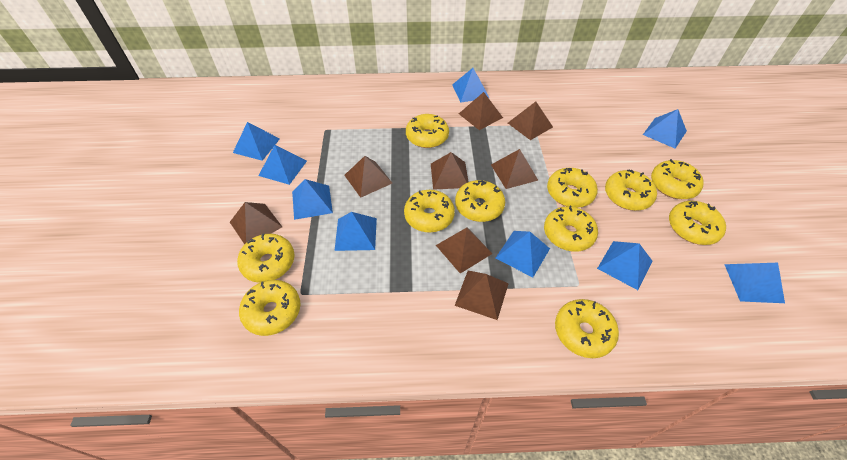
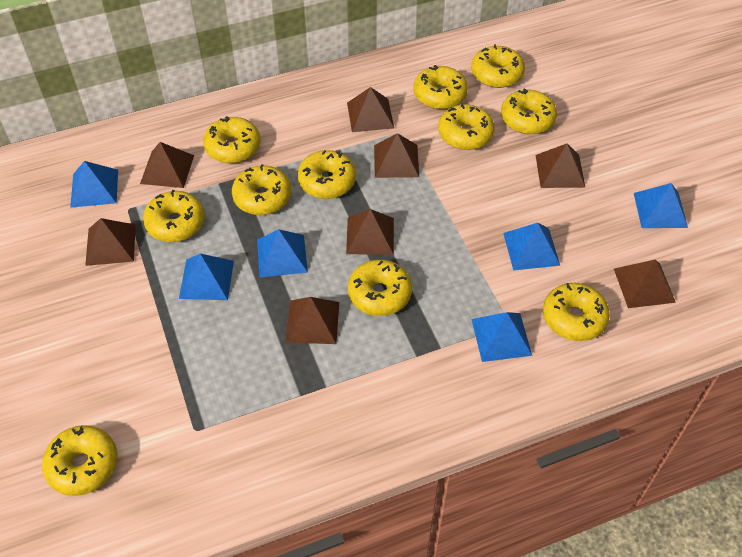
blue pyramid: [233,122,280,161] [258,145,307,185] [292,179,333,220] [334,212,377,251] [452,68,489,103] [496,231,550,277] [597,241,653,290] [643,109,687,149] [724,263,785,303] = 9 -> [70,161,118,208] [179,254,234,300] [257,229,308,277] [471,312,532,362] [503,223,560,270] [634,183,688,228] = 6

